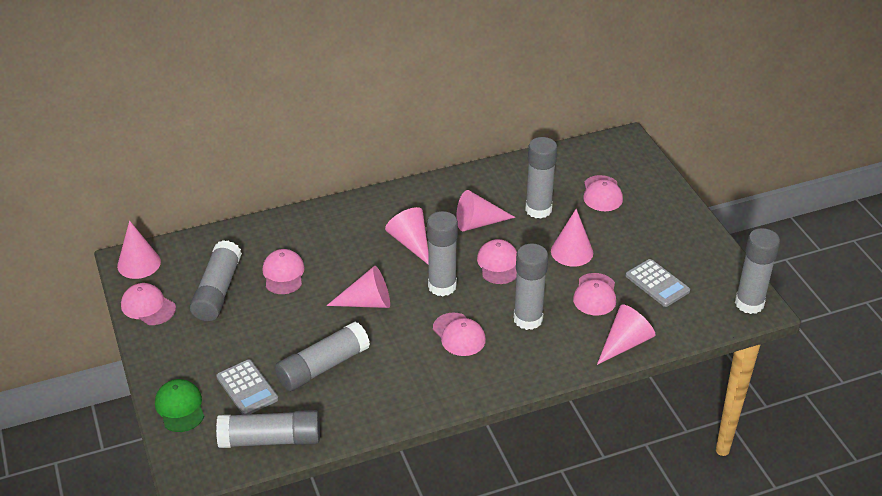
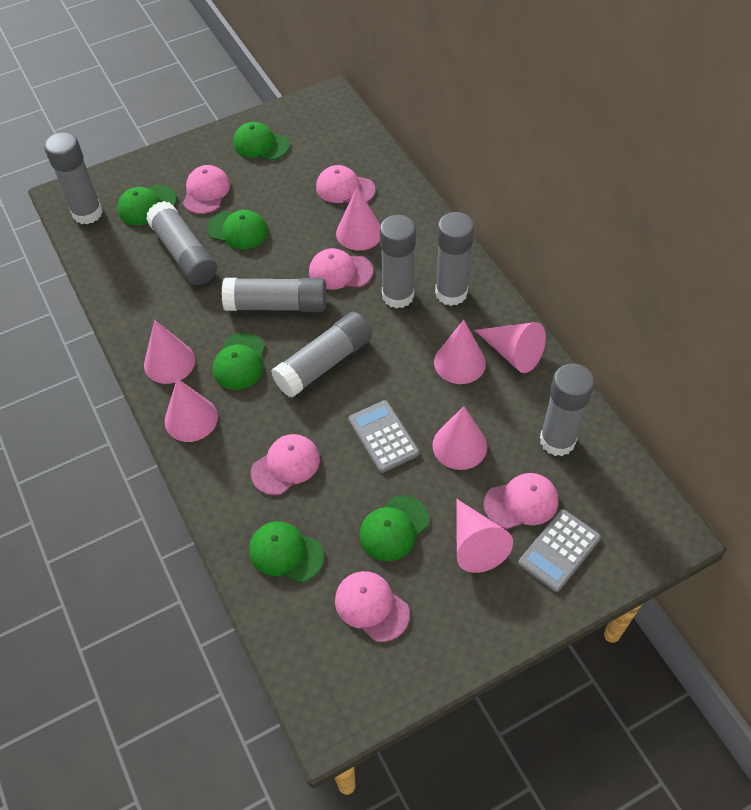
green cap: [155,379,204,432] = 1 -> [117,185,177,225] [207,210,268,249] [213,333,265,390] [233,122,290,161] [249,521,324,583] [359,495,429,561] = 6
pink cone: [117,220,161,279] [326,266,390,308] [385,207,429,265] [456,190,515,231] [551,209,593,267] [597,304,656,365] = 6 -> [144,320,195,384] [165,378,218,442] [336,187,380,251] [432,406,487,470] [434,320,486,384] [457,499,513,573] [474,322,546,373] = 7

